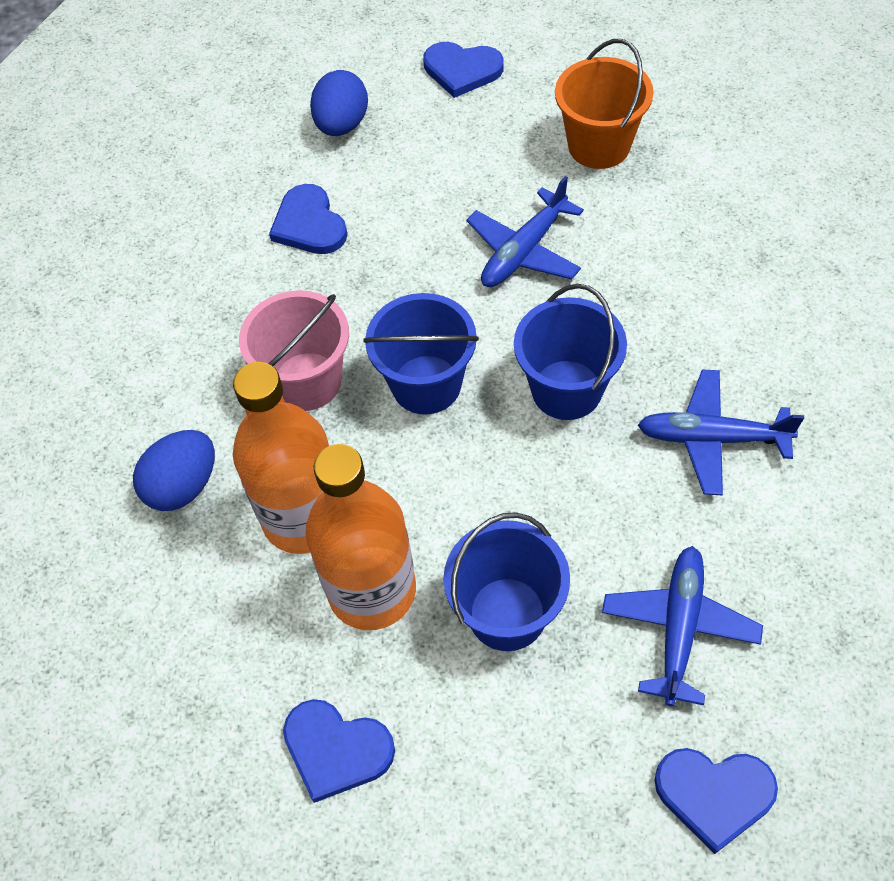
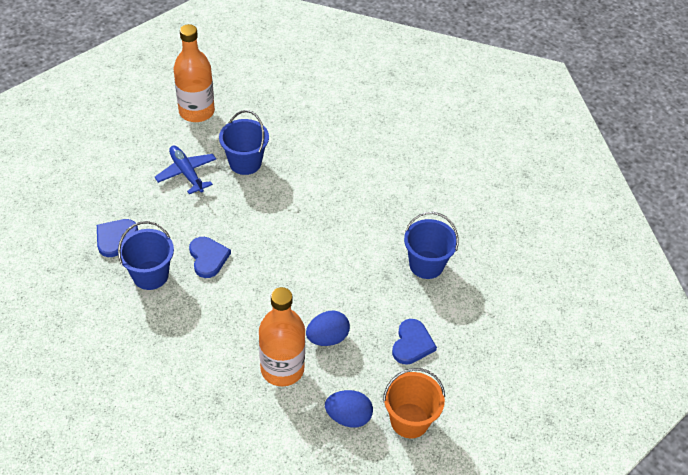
blue heart: [269,184,347,254] [283,699,395,803] [423,42,504,98] [654,748,778,854] = 4 -> [97,219,138,257] [189,237,231,278] [392,319,437,365] = 3
blue plane: [467,176,584,287] [602,546,763,706] [638,370,804,495] = 3 -> [155,146,216,194] = 1
pink bucket: [239,290,349,411] = 1 -> none = 0

